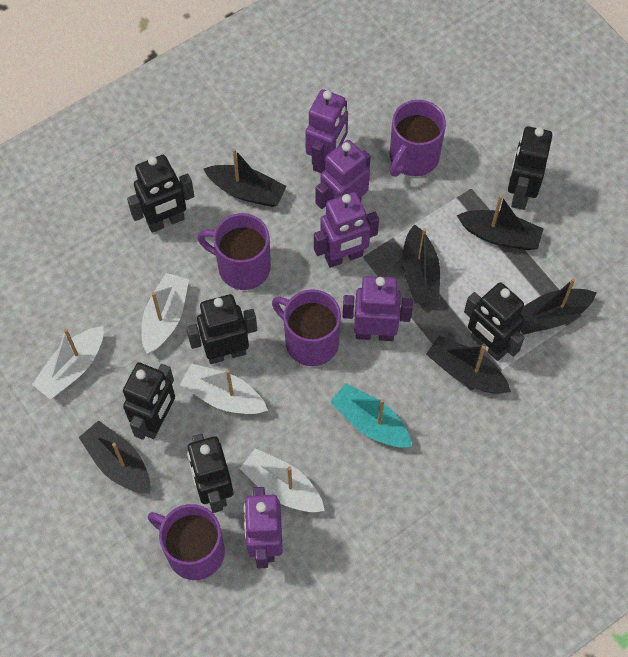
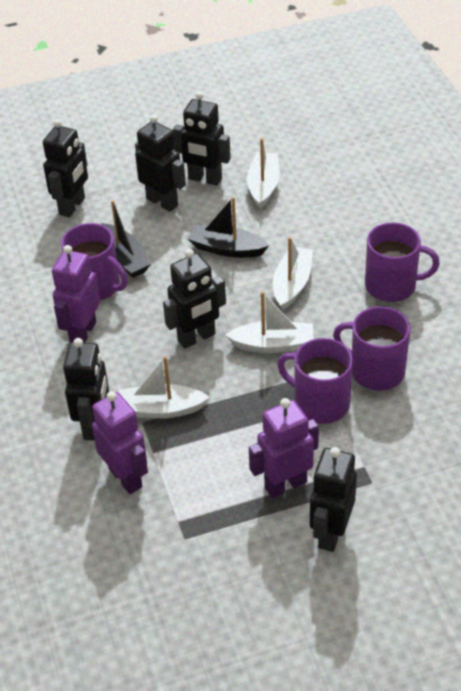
black boat: [79,420,150,493] [204,149,287,207] [402,224,440,304] [426,335,511,394] [456,195,544,250] [521,278,597,335] = 6 -> [101,200,151,278] [188,197,269,258] = 2
purple robot: [243,487,283,569] [305,89,348,173] [314,192,379,268] [316,140,371,209] [343,276,413,341] = 5 -> [52,245,100,343] [92,391,148,494] [249,398,319,498] = 3
turquoise boat: [330,383,412,447] = 1 -> none = 0

